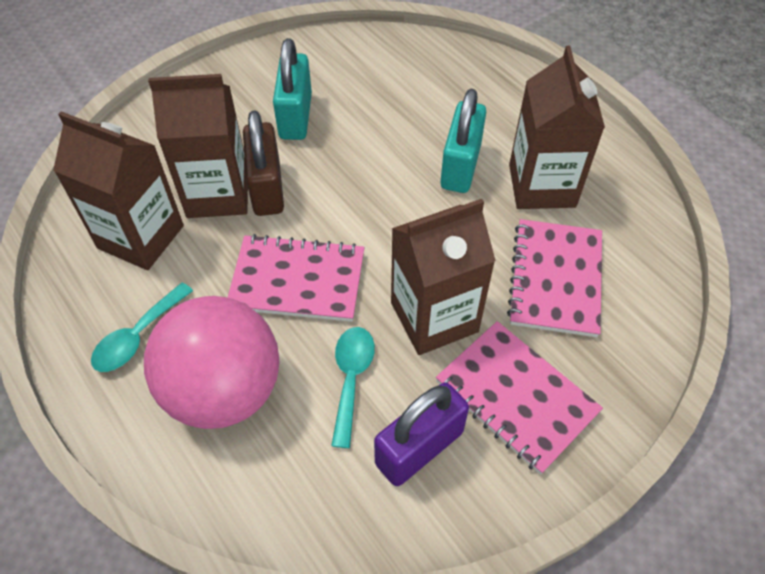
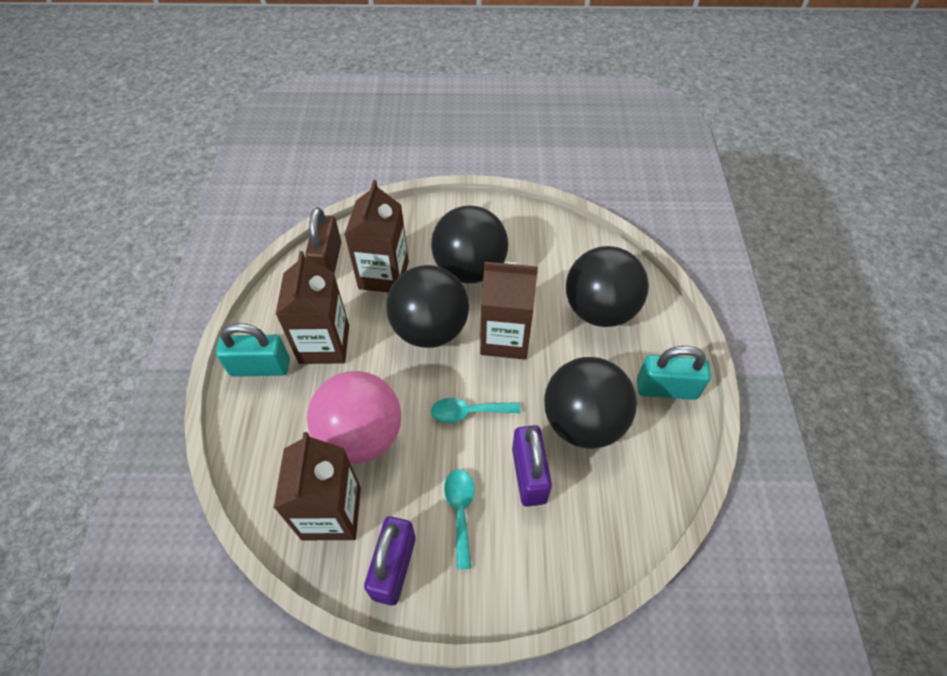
black ball: none = 0 -> [386,265,469,348] [431,206,508,284] [544,357,637,449] [566,246,649,327] = 4
pink notebook: [227,234,364,322] [436,321,603,475] [507,219,602,337] = 3 -> none = 0
purple padlock: [374,383,469,486] = 1 -> [364,517,416,605] [512,425,552,507] = 2

